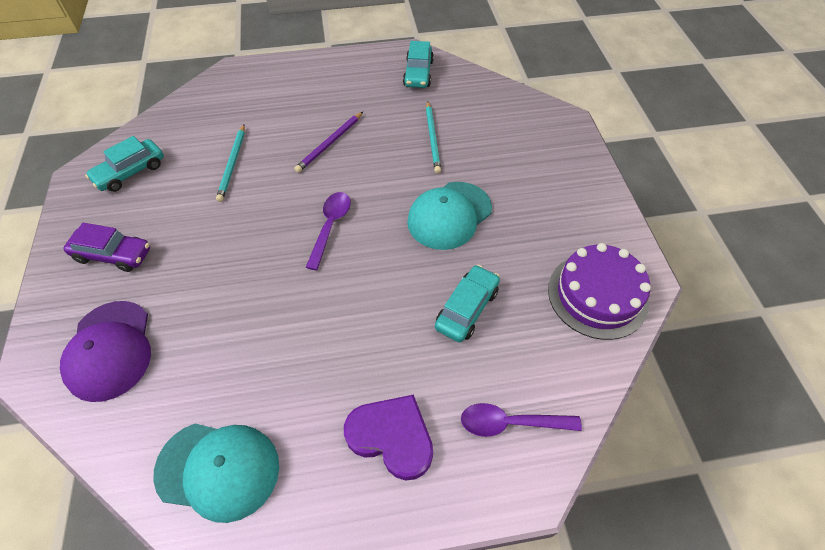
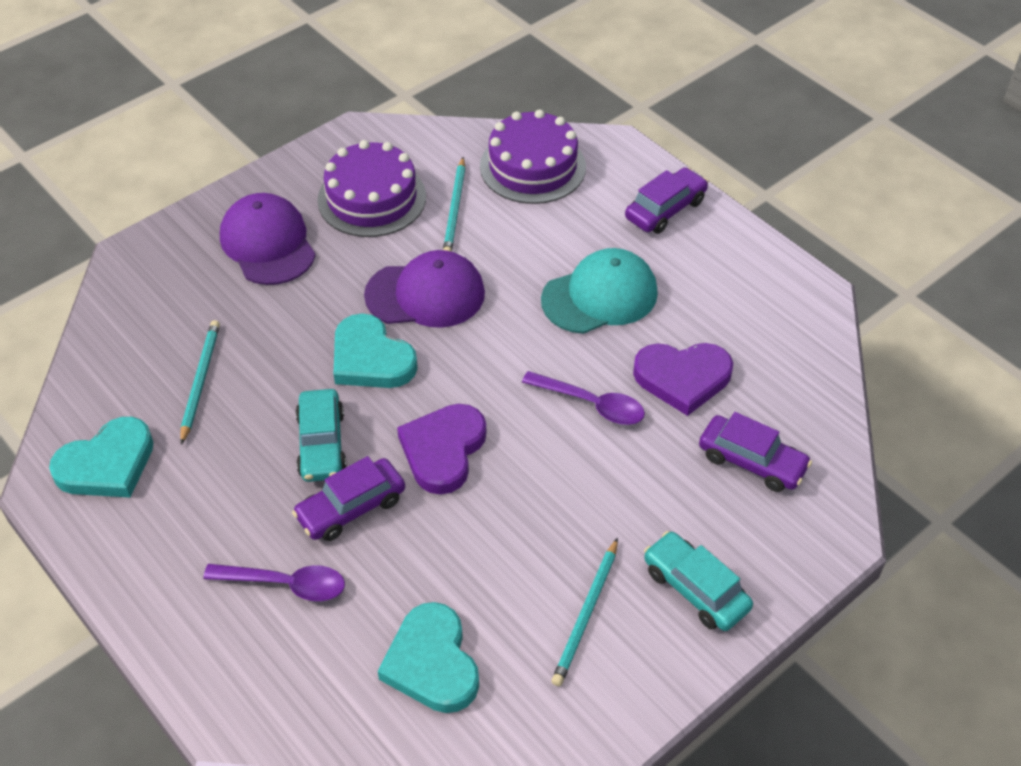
purple cake: [548,243,651,340] = 1 -> [317,140,426,237] [480,109,586,204] = 2
purple cap: [60,301,151,402] = 1 -> [220,193,316,285] [364,250,485,328] = 2
purple car: [63,223,150,272] = 1 -> [292,456,405,541] [625,168,708,234] [699,412,812,492] = 3
purple heart: [344,394,433,481] = 1 -> [397,404,486,494] [633,343,733,416] = 2
purple pencil: [294,112,363,173] = 1 -> none = 0
turquoise cap: [153,424,279,523] [407,182,492,250] = 2 -> [541,248,658,334] = 1
turquoise car: [85,136,164,192] [403,41,434,88] [435,265,500,342] = 3 -> [295,389,347,482] [644,531,753,631] = 2
turquoise heart: none = 0 -> [49,417,154,497] [333,313,418,388] [378,602,479,713] = 3
turquoise pencil: [216,124,245,202] [426,101,441,173] = 2 -> [180,320,220,445] [443,157,465,252] [551,538,618,686] = 3

